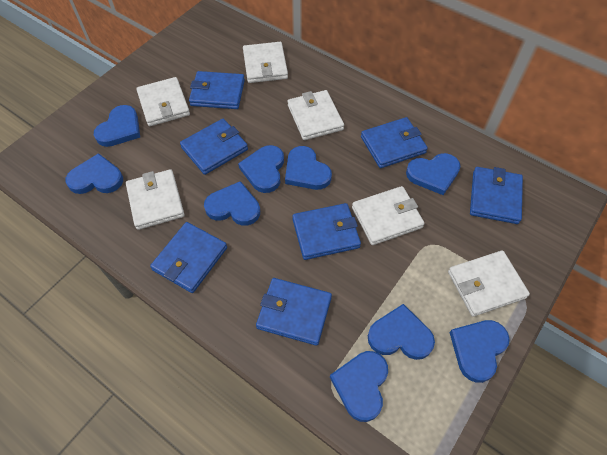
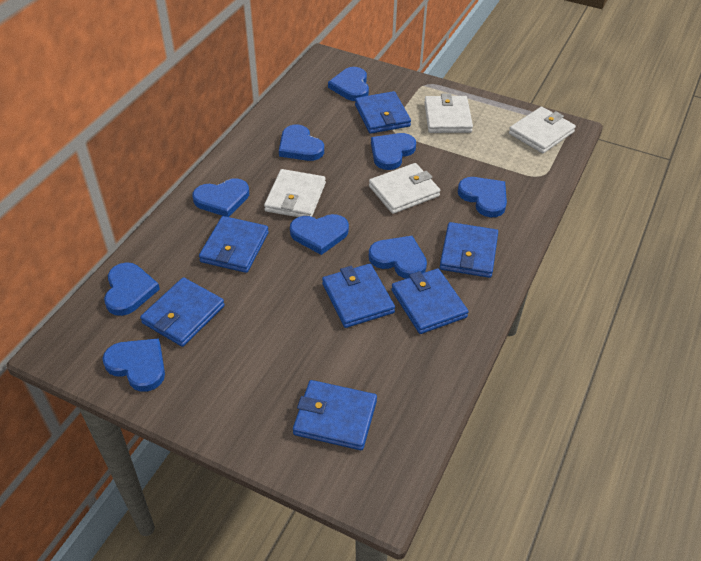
white wallet: [126,169,185,230] [136,77,190,126] [243,42,288,83] [288,90,344,140] [352,186,425,245] [448,250,530,317] = 6 -> [264,169,326,217] [369,163,440,214] [424,93,473,133] [509,107,576,153] = 4

